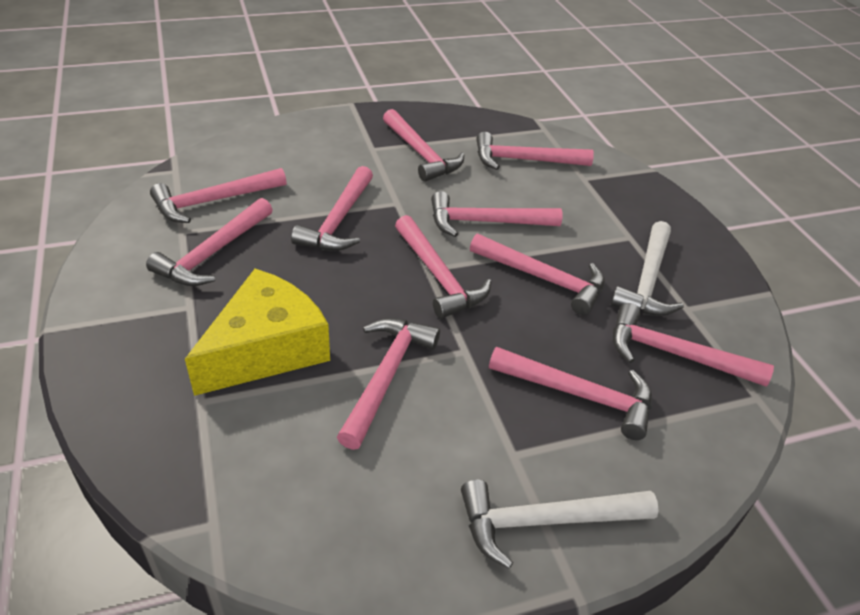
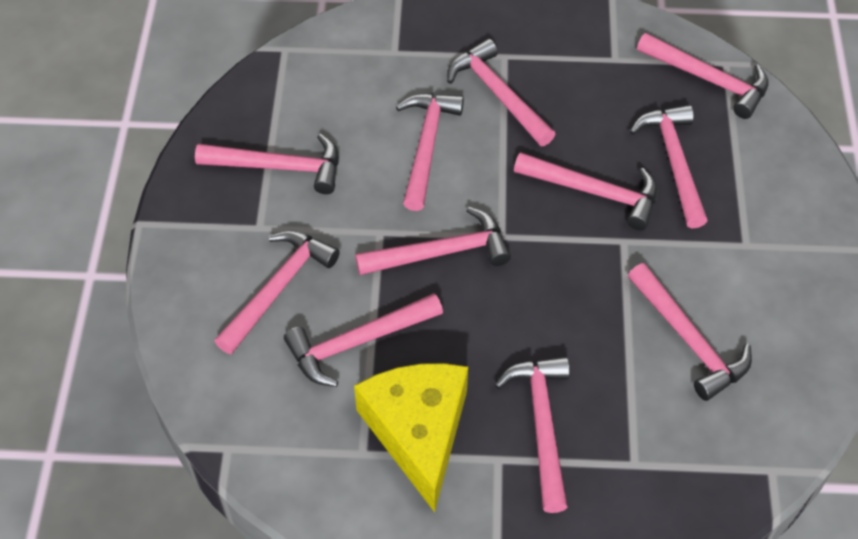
white hammer: [461,480,659,569] [611,221,684,316] = 2 -> none = 0

